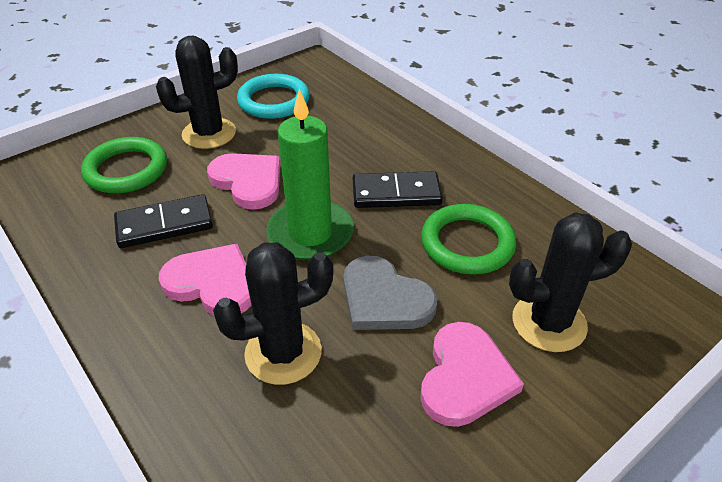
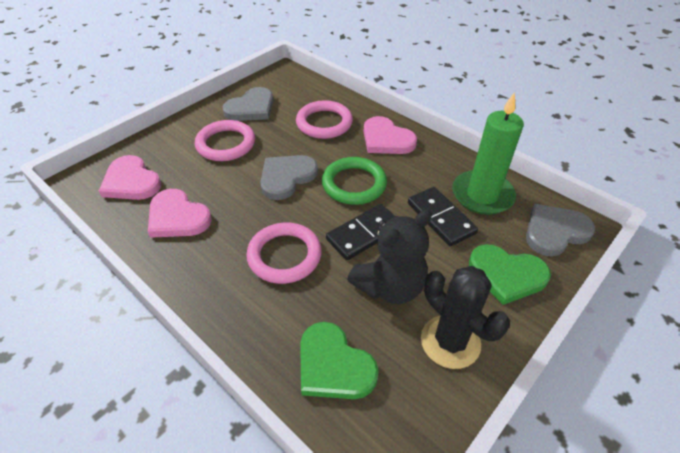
black cactus: [156,36,238,149] [213,242,333,385] [509,212,632,352] = 3 -> [421,266,510,369] = 1
black teddy bear: none = 0 -> [347,210,432,304] = 1
green heart: none = 0 -> [300,322,379,399] [469,244,551,305] = 2
green ring: [81,137,167,193] [421,204,516,275] = 2 -> [322,157,387,205] = 1
grey heart: [344,255,437,330] = 1 -> [222,87,273,121] [260,155,318,200] [526,204,595,256] = 3
pink ring: none = 0 -> [195,120,255,161] [246,223,322,284] [296,100,353,139] = 3
turquoise ring: [237,74,310,119] = 1 -> none = 0

